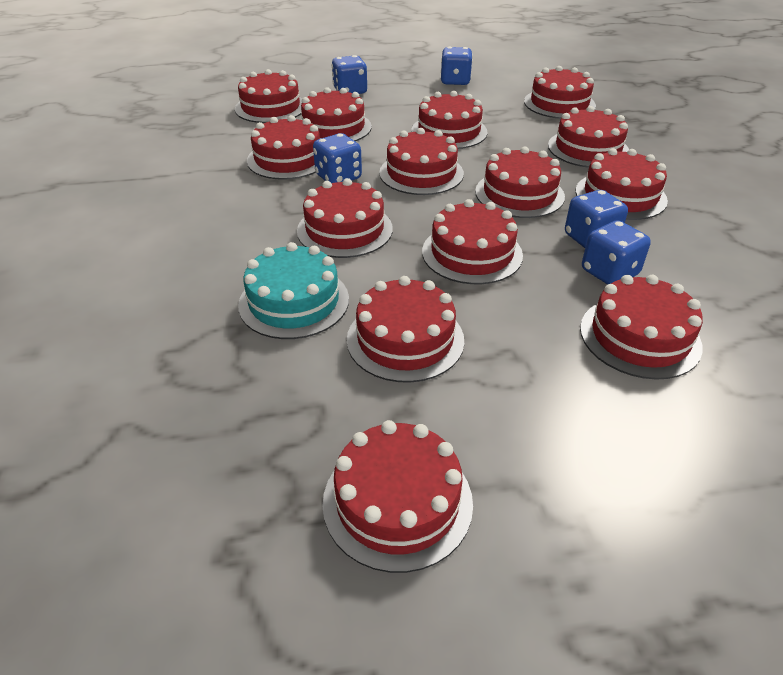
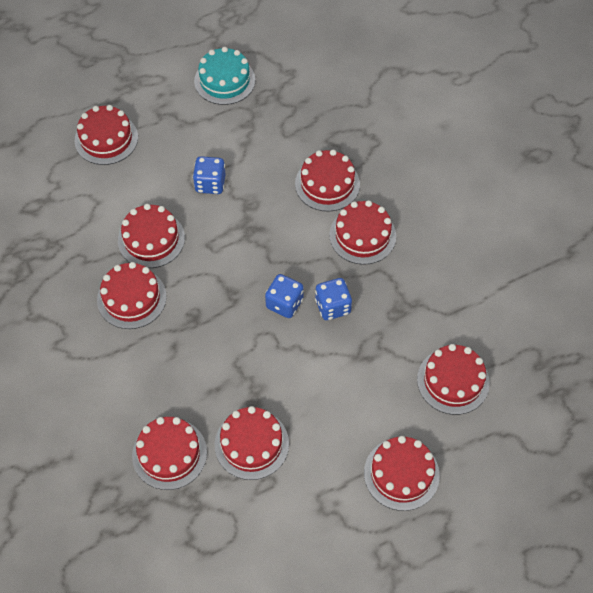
blue dice: [313,133,362,183] [331,55,367,94] [441,47,473,85] [565,190,628,248] [582,220,651,285] = 5 -> [193,156,226,194] [265,274,304,318] [315,278,352,320] = 3
red cake: [235,69,302,123] [247,115,320,180] [297,178,393,258] [301,87,372,141] [322,420,473,573] [347,276,464,383] [379,128,464,195] [411,91,488,149] [422,199,523,284] [475,147,565,218] [524,66,596,119] [548,106,629,168] [576,148,668,220] [580,275,703,380] = 14 -> [74,105,138,165] [97,262,167,329] [118,204,185,268] [132,417,207,490] [215,406,289,480] [295,150,360,212] [329,200,396,265] [364,436,440,511] [417,344,490,415] = 9

